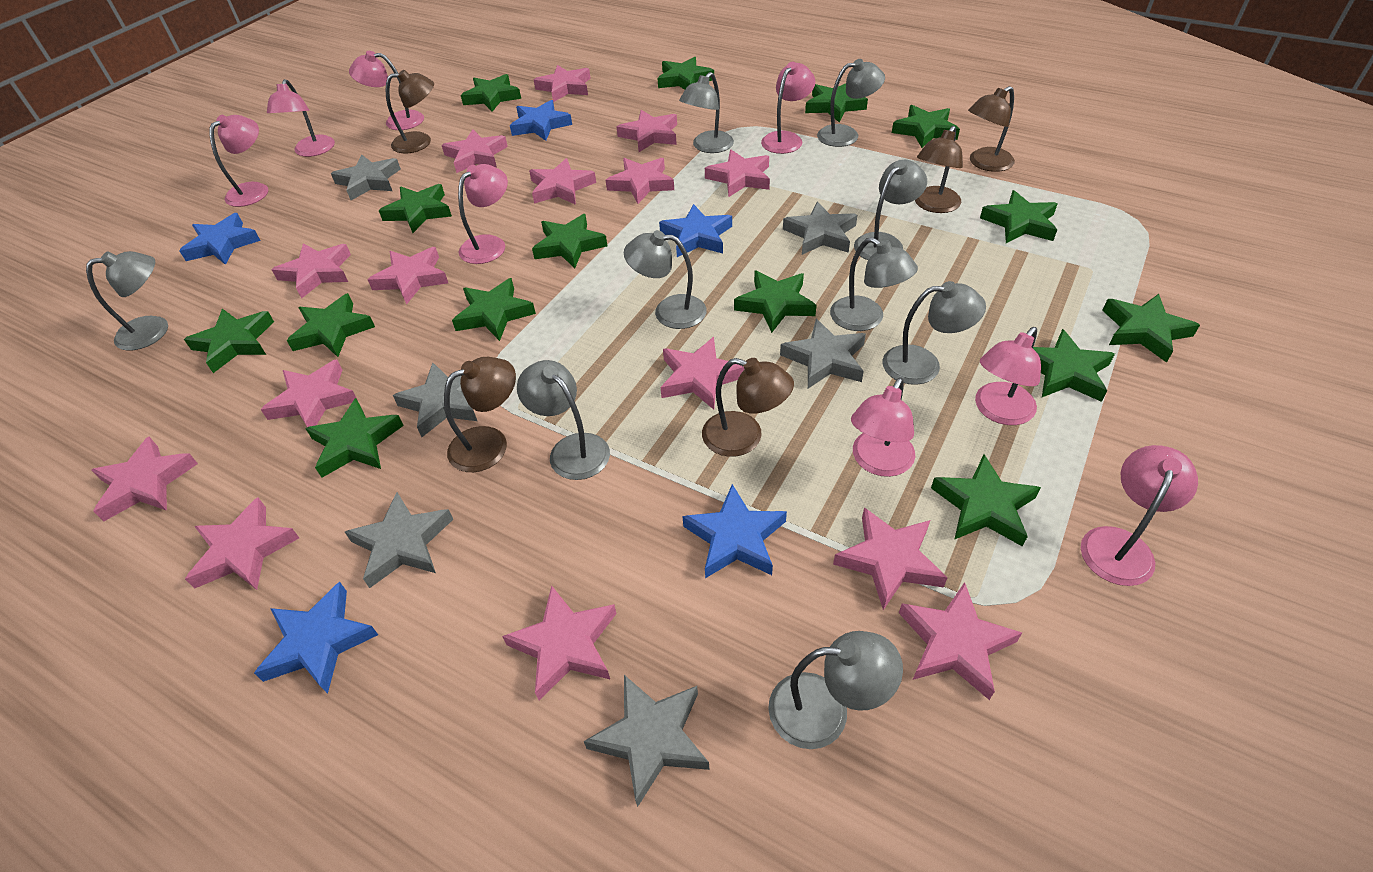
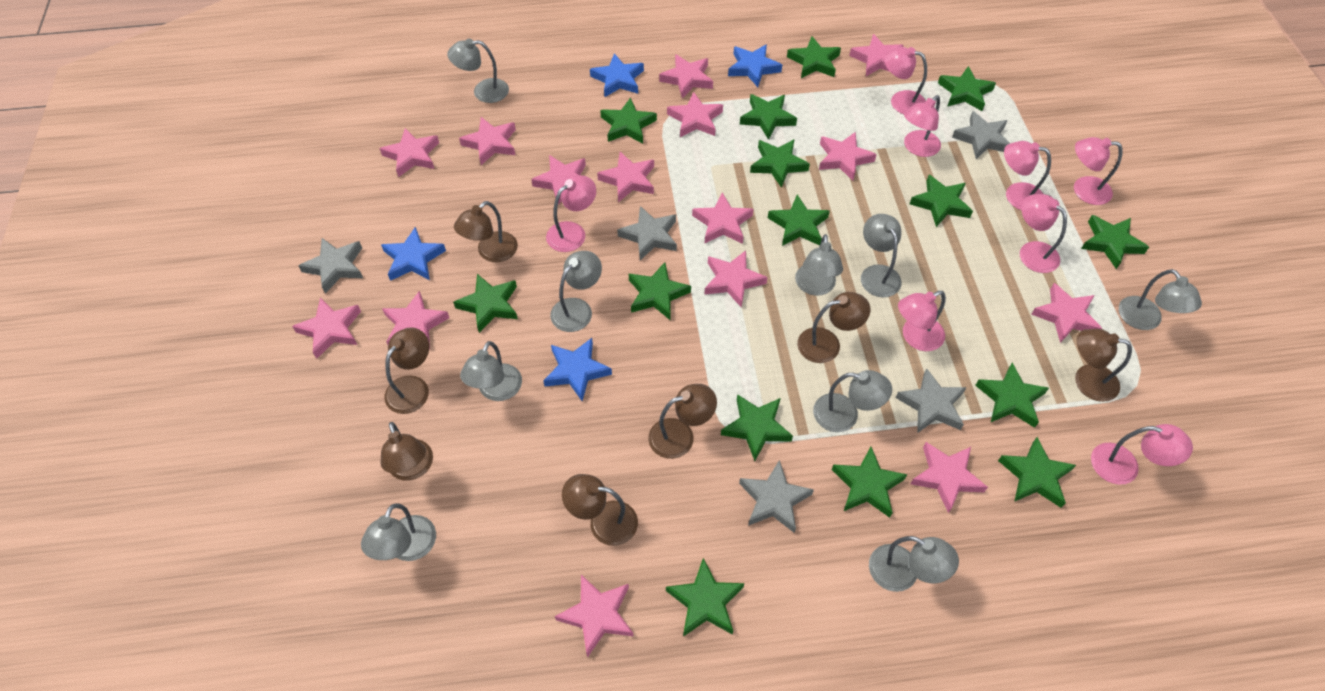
blue star: [179,213,261,265] [254,582,378,694] [510,100,572,141] [659,204,732,257] [682,484,787,578] = 5 -> [381,227,446,281] [543,338,612,401] [590,53,644,97] [728,44,782,87] = 4
brown lamp: [386,70,434,154] [444,357,516,472] [702,358,794,457] [915,126,963,213] [968,86,1015,172] = 5 -> [381,422,433,481] [384,327,429,414] [454,201,518,262] [562,474,638,546] [648,384,717,459] [797,292,870,363] [1075,329,1132,402] = 7
grey star: [331,155,401,200] [345,492,453,588] [393,363,477,437] [584,675,710,807] [780,319,866,389] [783,201,857,255] = 6 -> [298,238,363,294] [617,206,677,260] [739,460,814,533] [896,368,967,433] [952,111,1010,159] = 5

